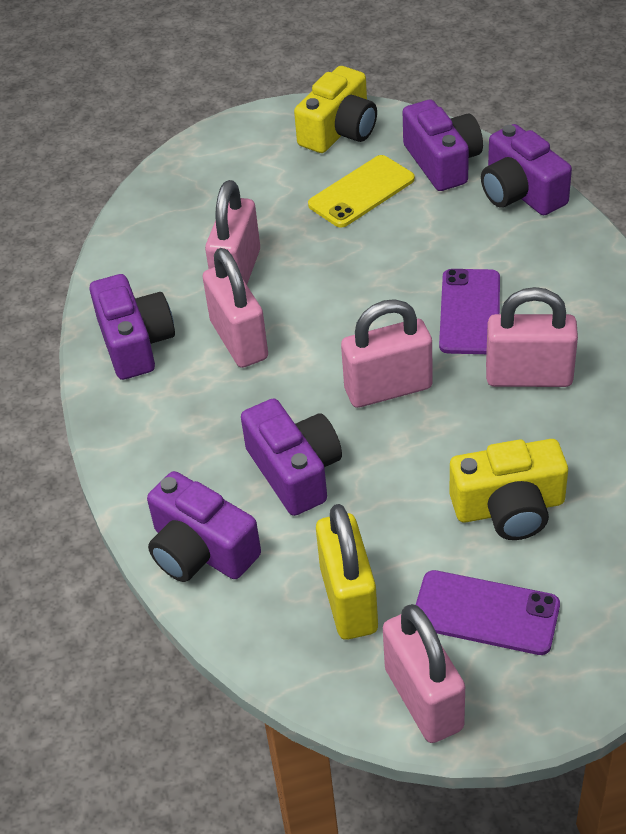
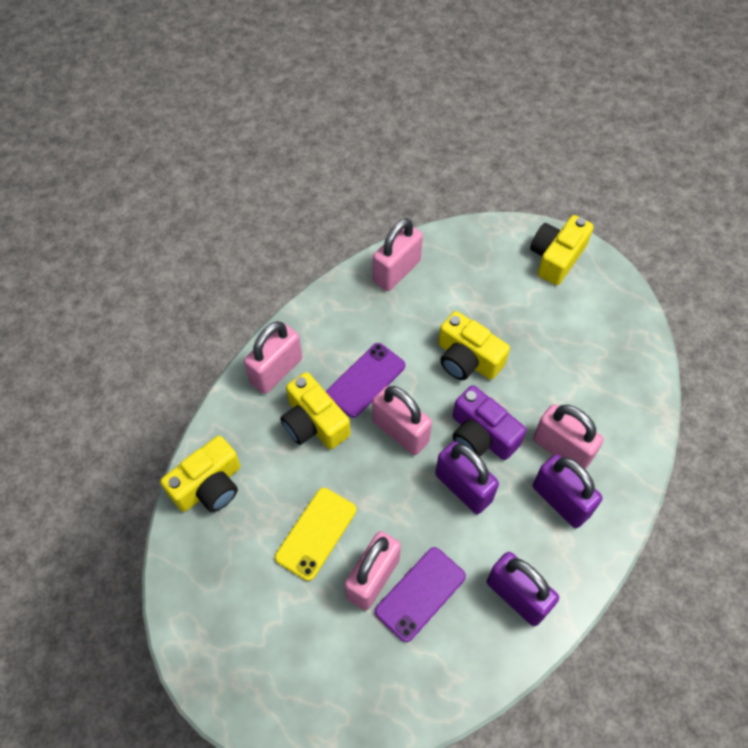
purple camera: [89,274,175,380] [147,471,261,582] [241,398,342,516] [403,100,483,191] [481,124,572,215] = 5 -> [453,385,526,460] = 1
purple padlock: none = 0 -> [435,441,499,514] [487,552,559,626] [533,454,603,528] = 3
yellow camera: [294,66,377,153] [450,439,568,540] = 2 -> [160,436,241,512] [280,372,350,449] [438,311,510,380] [530,215,594,285] = 4
yellow padlock: [316,504,378,640] = 1 -> none = 0

